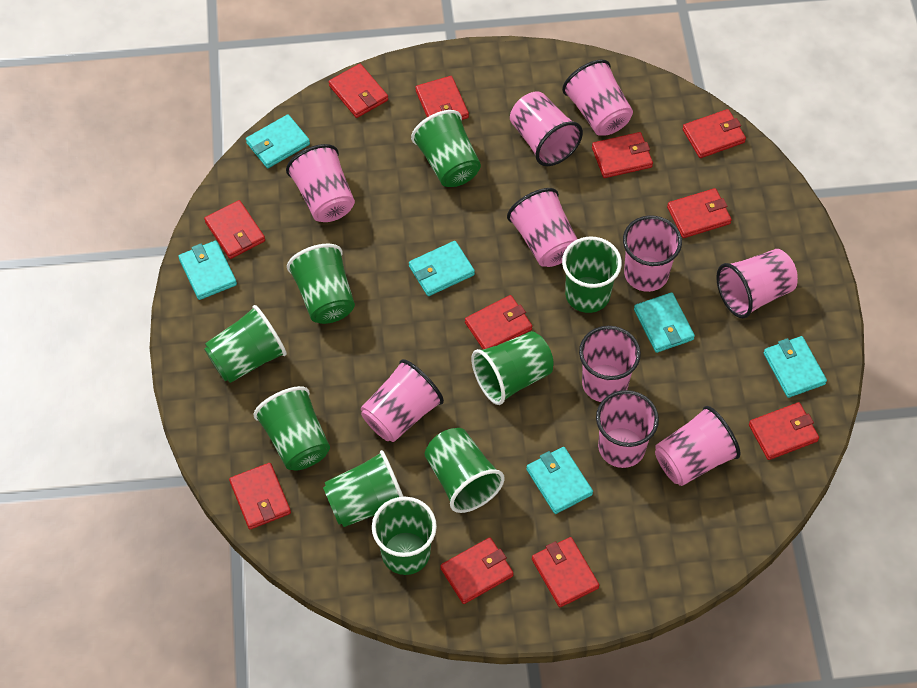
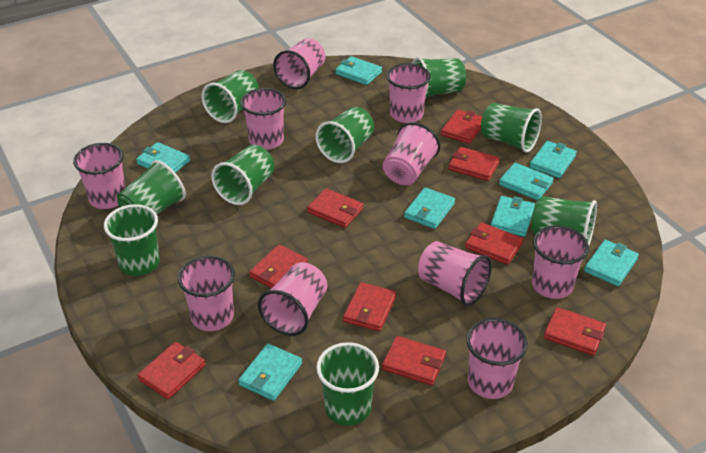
red wallet: [204,200,265,259] [229,463,291,529] [329,64,388,118] [416,76,469,120] [440,537,514,604] [465,295,532,349] [532,537,599,607] [592,132,653,178] [667,188,732,238] [682,109,746,158] [749,402,819,460] = 11 -> [138,342,206,399] [249,244,308,288] [307,188,363,228] [343,282,396,331] [382,336,446,385] [441,109,482,144] [448,147,500,181] [465,222,523,265] [544,307,606,356] = 9
turquoise wallet: [178,241,237,300] [246,114,310,168] [409,241,475,296] [526,447,593,514] [634,293,695,353] [764,336,827,398] = 6 -> [136,142,190,173] [238,344,302,401] [335,56,382,85] [404,187,455,229] [491,196,535,237] [499,163,554,200] [529,141,577,178] [584,240,639,286] = 8

